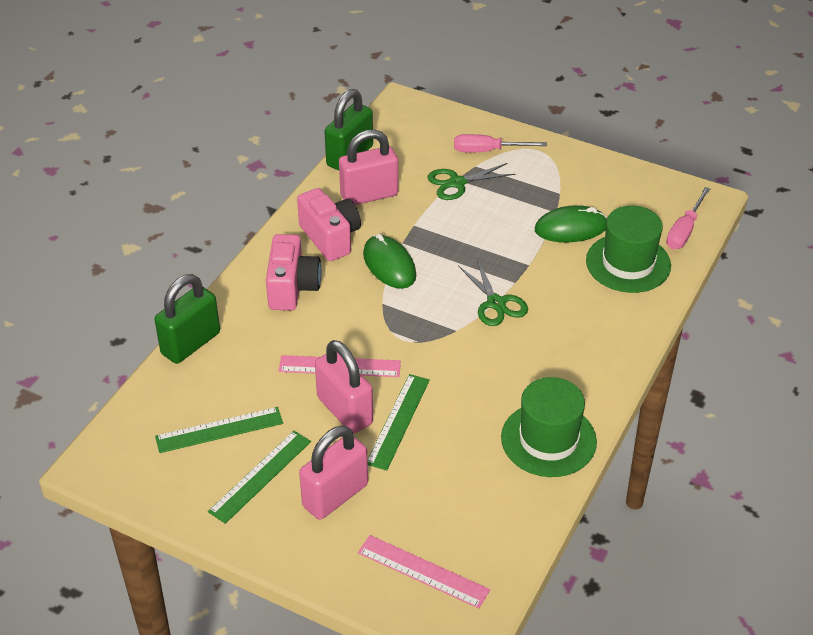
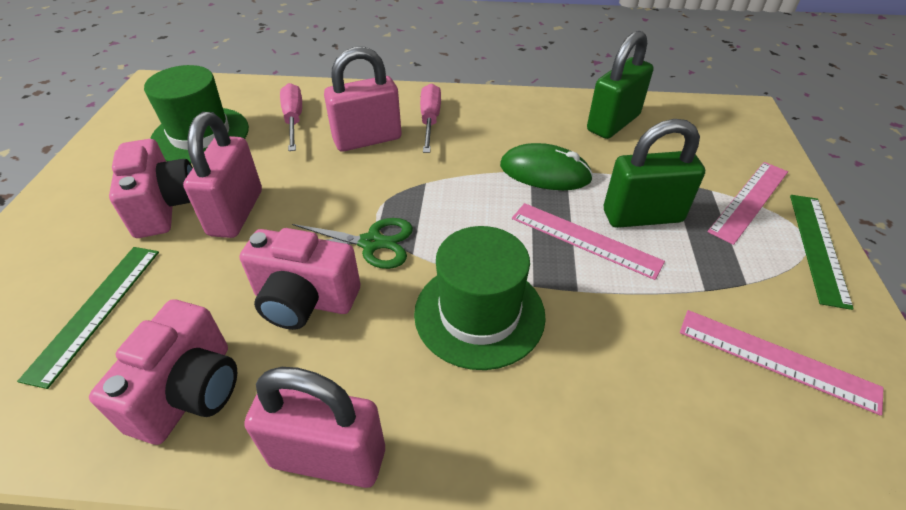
green mouse: [363,234,416,289] [535,205,607,242] = 2 -> [500,143,593,190] = 1
green ruler: [155,407,283,453] [208,431,311,524] [368,374,430,470] = 3 -> [17,247,159,389] [790,195,854,310] = 2
green scissors: [427,163,515,200] [458,259,528,326] = 2 -> [292,218,413,269] = 1
pink camera: [266,234,322,310] [297,188,361,261] = 2 -> [89,299,237,445] [109,139,193,238] [240,228,360,330] = 3
pink ruler: [279,355,401,377] [358,535,490,609] = 2 -> [512,203,665,280] [680,310,884,416] [707,162,788,245] = 3

